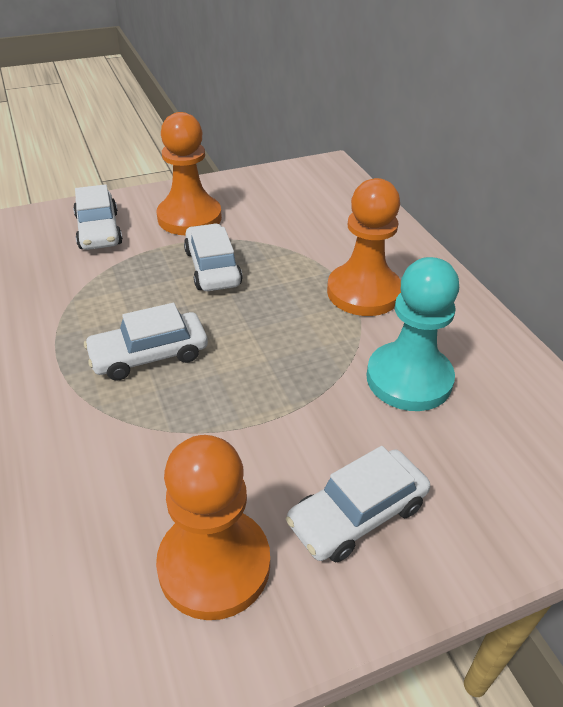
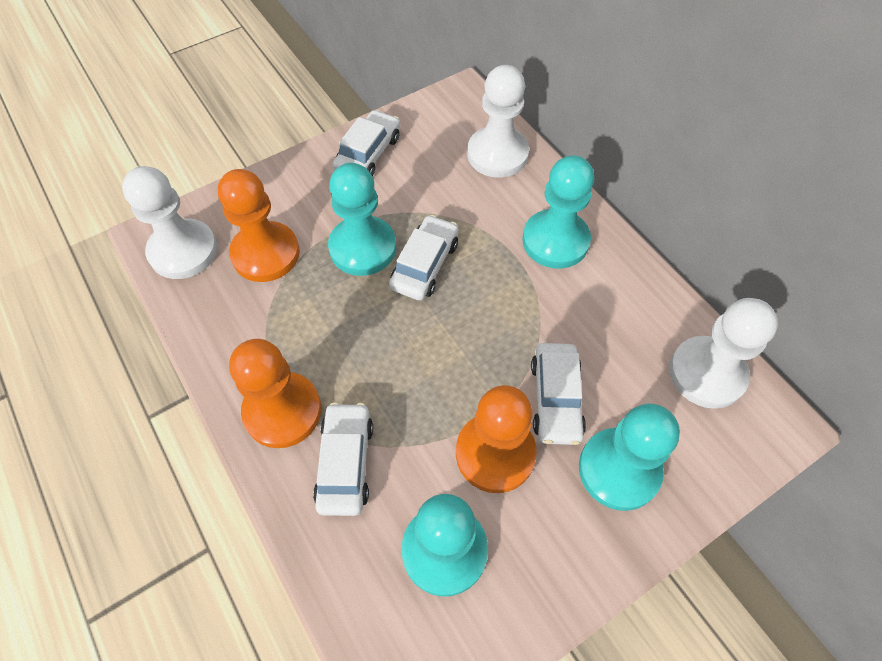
turquoise pawn: [366,257,459,411] = 1 -> [328,163,396,276] [401,494,488,597] [523,155,594,268] [579,404,680,511] = 4
white pawn: none = 0 -> [122,166,217,279] [467,65,529,178] [669,298,778,409] = 3

